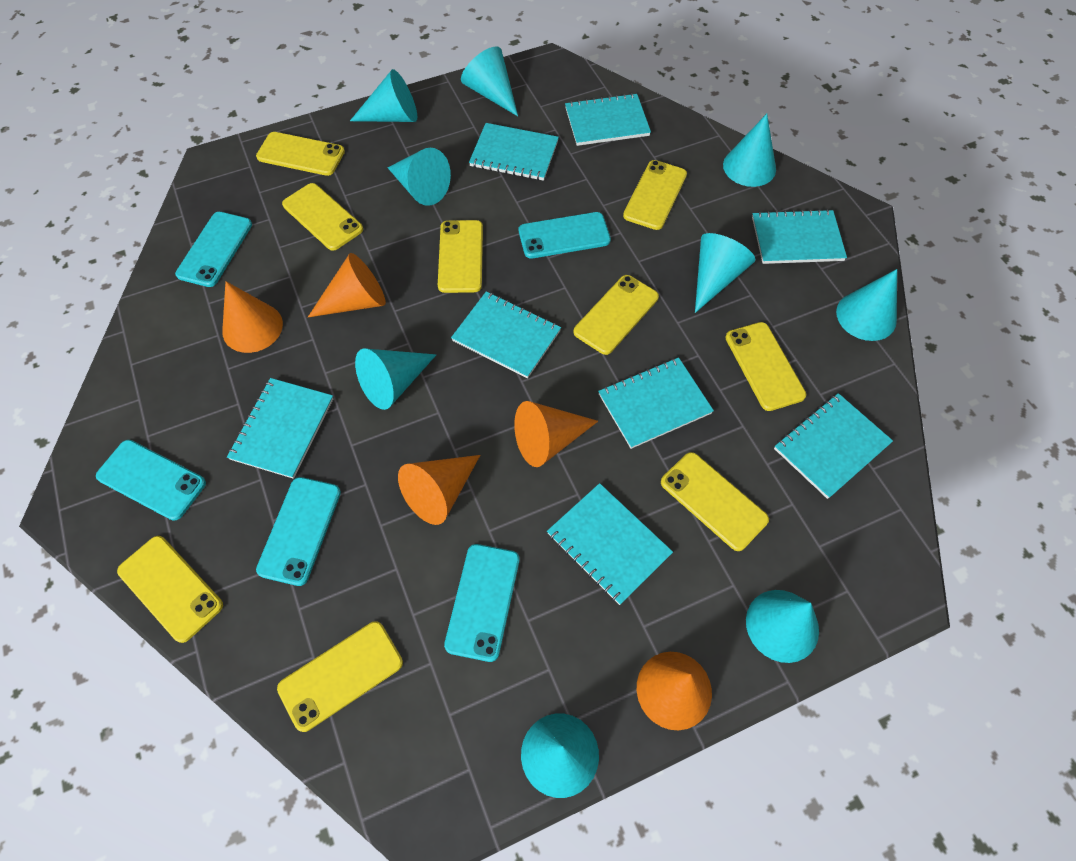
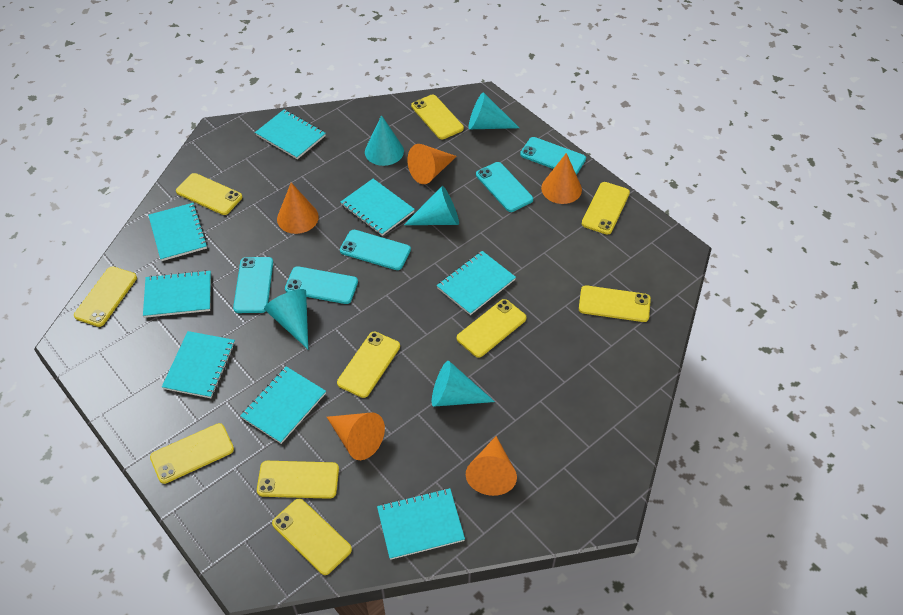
turquoise cone: [350,69,417,122] [355,348,436,410] [388,148,451,206] [461,46,518,116] [521,714,599,798] [695,233,756,313] [723,114,776,187] [746,590,819,663] [836,269,897,341] = 9 -> [264,289,308,349] [365,115,404,166] [404,186,459,225] [432,361,495,407] [469,92,519,129] = 5
yellow phone: [117,536,223,643] [256,132,345,176] [277,621,403,732] [282,183,363,251] [438,220,483,293] [573,275,659,355] [623,160,687,230] [661,452,769,551] [725,322,806,411] = 9 -> [74,266,137,327] [150,423,234,484] [176,173,242,215] [257,461,339,499] [272,499,352,575] [337,332,400,398] [411,95,464,139] [457,299,526,358] [579,285,651,322] [582,182,630,235] = 10

